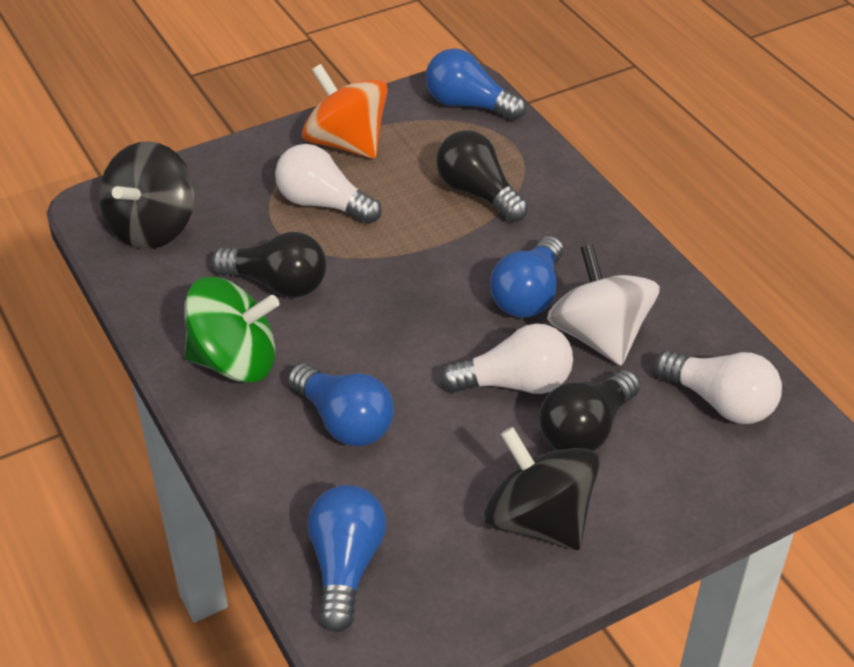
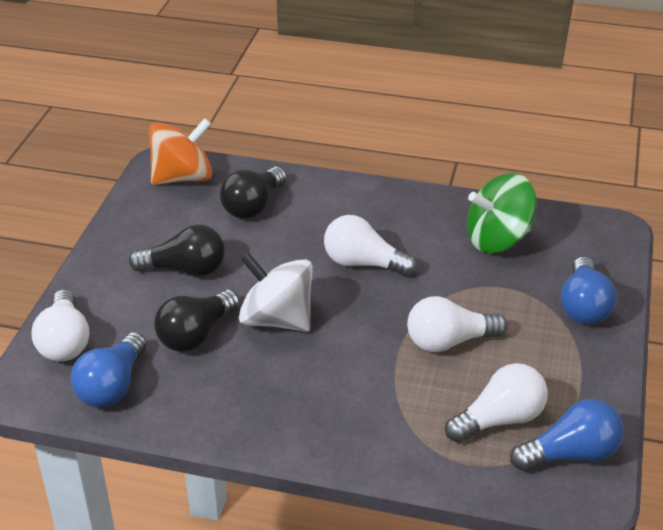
black spinning top: [99,141,195,249] [485,427,600,550] = 2 -> none = 0
blue light bulb: [288,363,394,446] [308,485,386,632] [426,48,526,120] [490,236,563,318] = 4 -> [71,332,147,407] [510,399,624,471] [561,257,617,325] = 3
white light bulb: [275,144,382,224] [440,323,573,394] [654,350,782,424] = 3 -> [32,289,89,361] [324,215,417,276] [407,296,508,352] [445,363,548,443] = 4

